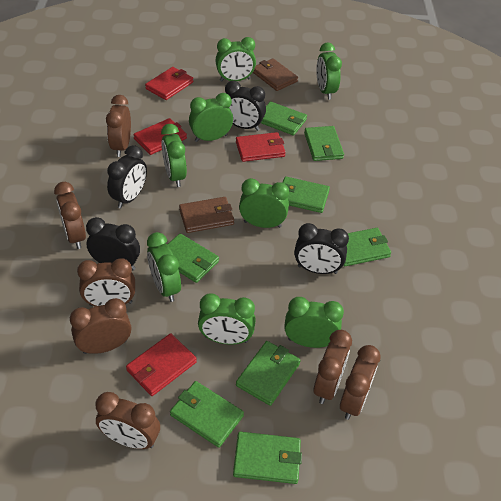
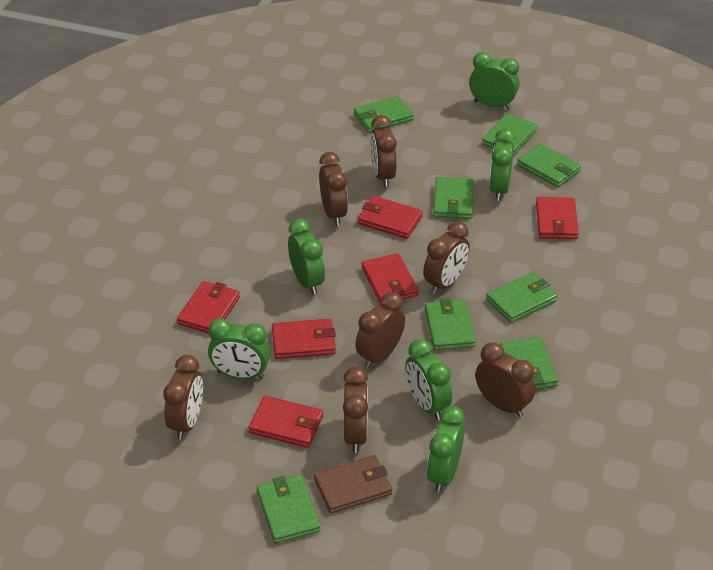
black clock: [86,217,140,271] [107,145,147,208] [225,81,266,131] [294,223,349,274] = 4 -> none = 0
brown wallet: [179,197,234,233] [253,58,298,91] = 2 -> [314,455,392,513] = 1
green clock: [147,232,181,302] [161,124,187,187] [189,93,233,142] [198,294,256,345] [215,37,256,81] [239,178,289,228] [284,297,344,348] [316,42,342,100] = 8 -> [208,318,270,379] [288,219,325,295] [405,339,452,420] [427,406,465,493] [469,52,519,109] [489,128,515,201] = 6
red wallet: [126,333,197,396] [133,118,187,155] [145,67,193,100] [236,132,286,162] = 4 -> [177,281,240,333] [248,396,323,448] [272,319,336,359] [358,196,423,239] [362,253,419,303] [536,197,579,239] = 6

